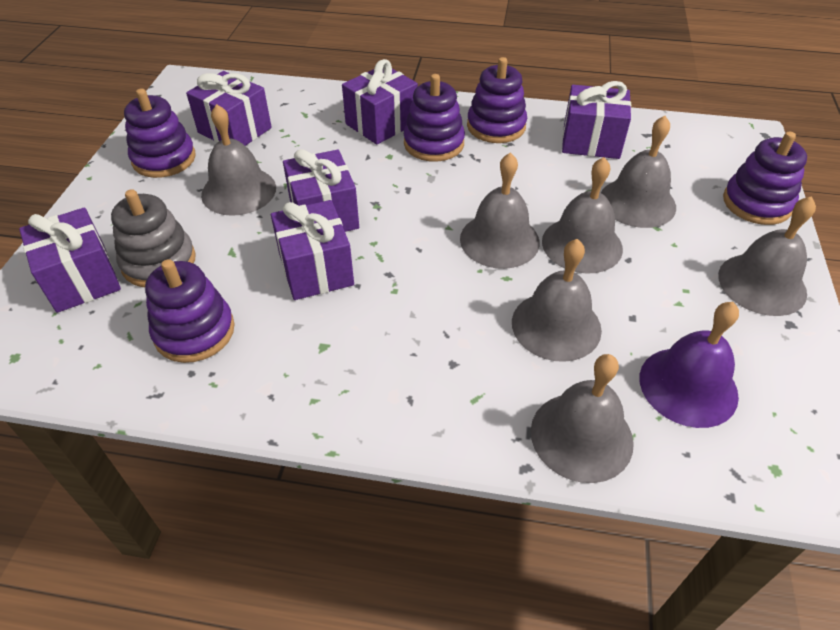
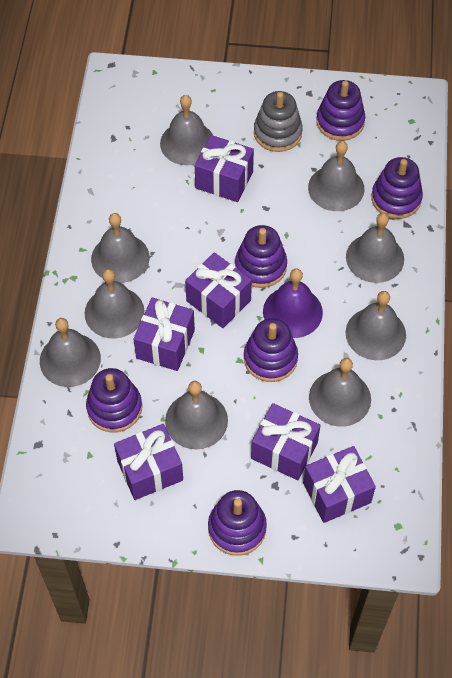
grey bell: [201,104,276,216] [460,152,540,269] [512,239,602,362] [531,354,634,483] [542,157,623,274] [601,116,676,228] [718,196,816,316] = 7 -> [40,318,101,387] [85,269,145,339] [91,213,149,283] [160,95,213,165] [165,381,228,449] [308,141,364,211] [309,358,371,427] [346,213,404,283] [346,291,406,360] = 9
purple stacking toy: [124,88,196,178] [145,259,235,363] [404,74,465,162] [467,57,527,143] [723,132,807,225] = 5 -> [86,368,142,433] [208,490,267,556] [235,225,287,288] [244,318,298,382] [316,80,365,141] [371,157,423,219] = 6

